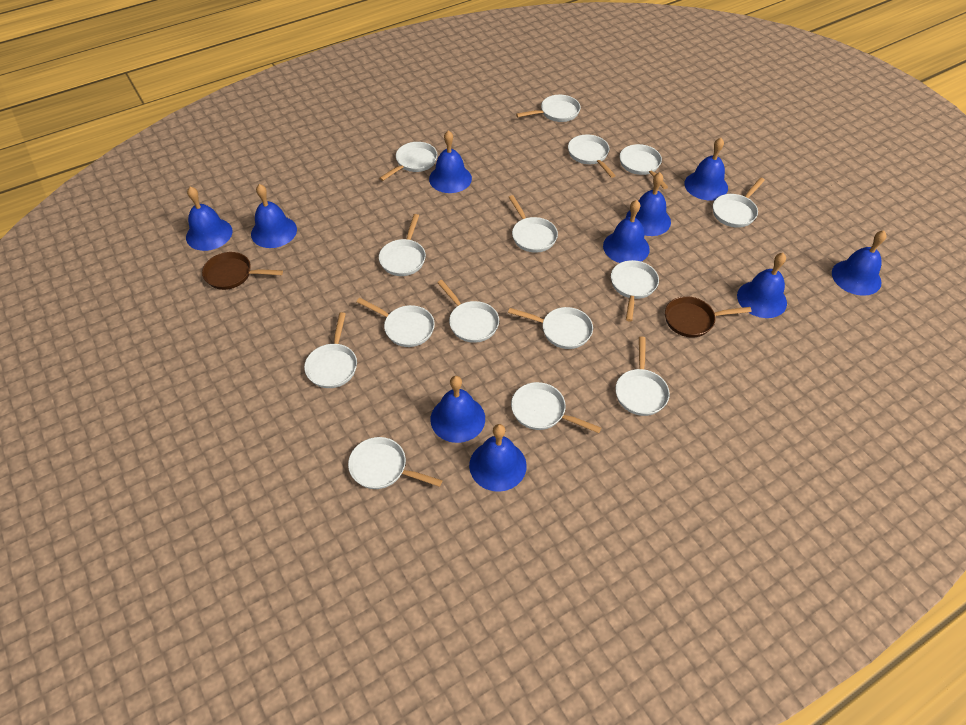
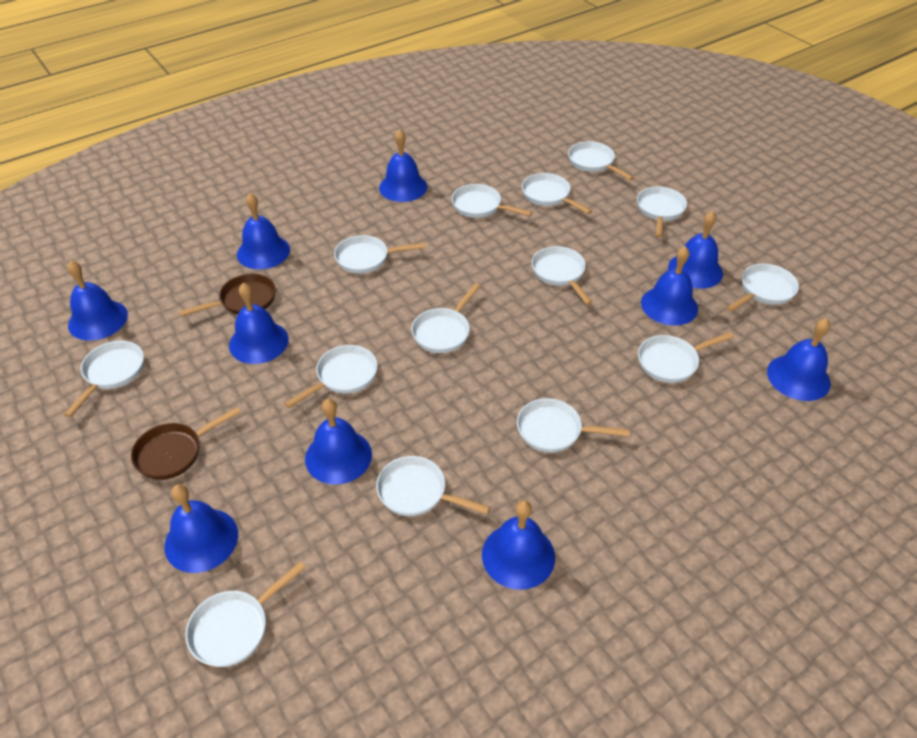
white pan: [304,312,357,388] [348,437,442,489] [356,298,435,347] [379,142,437,181] [379,214,426,276] [437,280,499,343] [508,195,558,253] [508,307,593,349] [511,382,601,433] [516,95,581,122] [568,134,616,178] [611,260,659,322] [615,336,670,416] [620,144,668,189] [713,178,765,228] = 15 -> [64,341,144,417] [185,561,306,667] [284,345,378,408] [334,235,426,274] [376,456,490,516] [411,283,480,353] [452,184,532,218] [517,398,630,453] [522,173,592,214] [532,246,593,305] [568,141,634,180] [637,186,687,238] [638,332,734,383] [726,264,799,312] = 14

